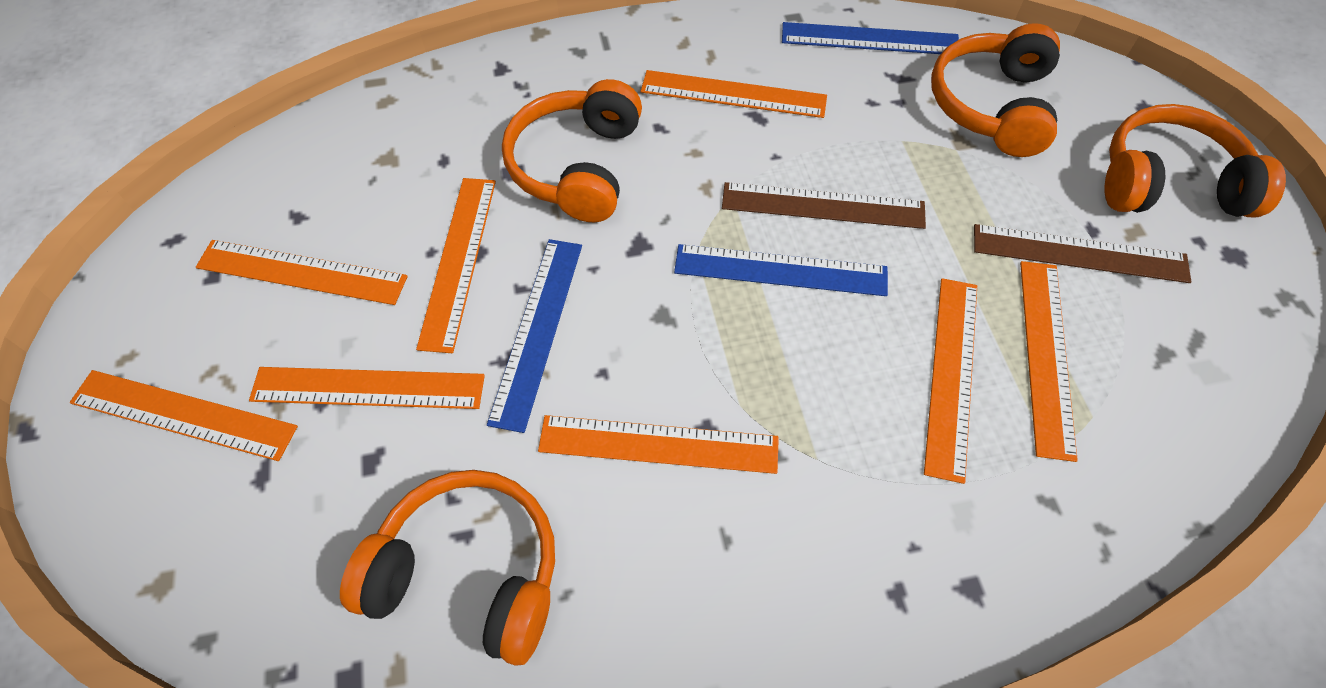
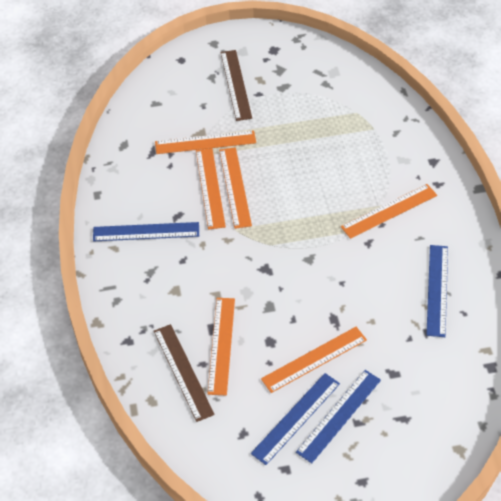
blue ruler: [487,239,582,433] [674,244,888,296] [782,22,959,54] = 3 -> [93,222,199,242] [251,373,340,465] [296,370,381,464] [426,245,448,337] = 4
orange headphones: [340,470,555,666] [502,79,642,222] [931,23,1060,157] [1104,104,1286,217] = 4 -> none = 0
orange ruler: [69,370,298,461] [196,240,408,305] [249,367,485,409] [416,178,496,353] [538,415,779,474] [641,70,827,118] [924,278,977,484] [1020,261,1078,462] = 8 -> [155,130,256,154] [196,148,226,230] [207,298,235,396] [219,147,252,229] [261,327,367,393] [341,184,437,239] = 6

